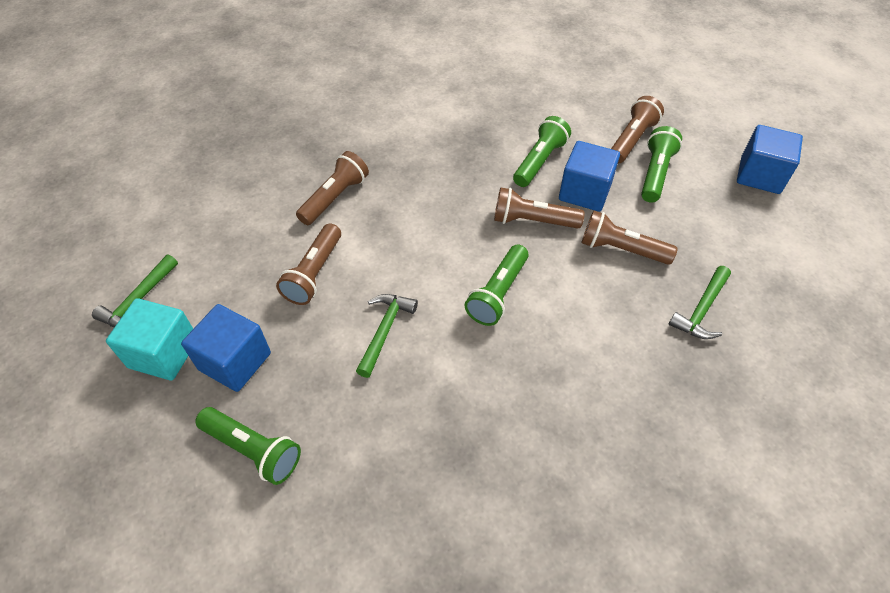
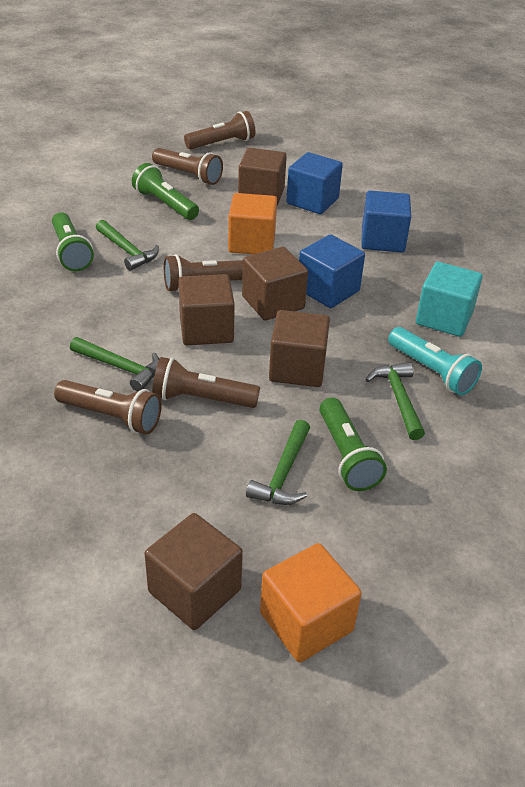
brown cube: none = 0 -> [144,513,243,630] [178,274,235,345] [238,148,287,206] [242,247,308,320] [269,310,330,387] = 5
green flashlight: [195,407,301,485] [465,245,529,326] [513,116,571,187] [641,126,682,203] = 4 -> [52,212,94,271] [132,163,199,220] [319,397,387,491] = 3
green hammer: [92,254,178,327] [356,294,418,378] [669,266,731,339] = 3 -> [70,337,159,391] [96,220,159,271] [246,420,310,505] [365,362,425,440] = 4
orange cube: none = 0 -> [228,193,277,254] [260,543,362,663] = 2
turquoise flashlight: none = 0 -> [388,327,482,395] = 1

